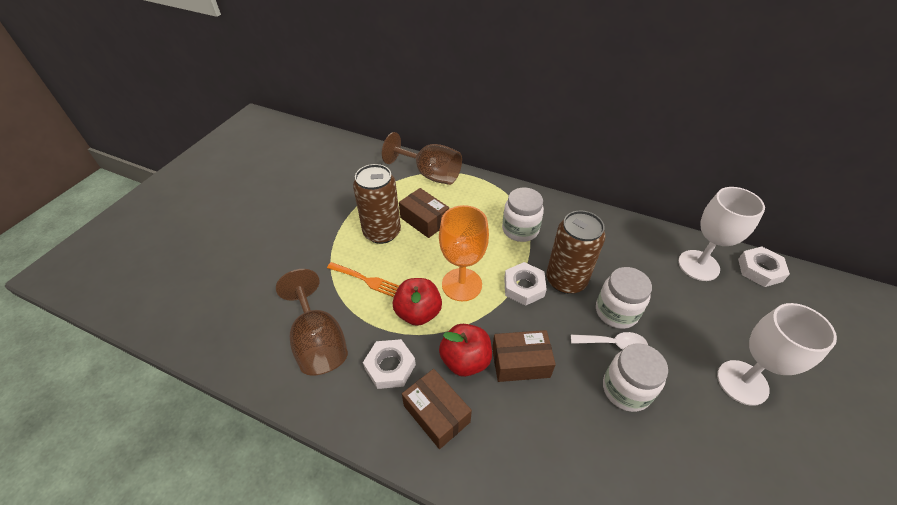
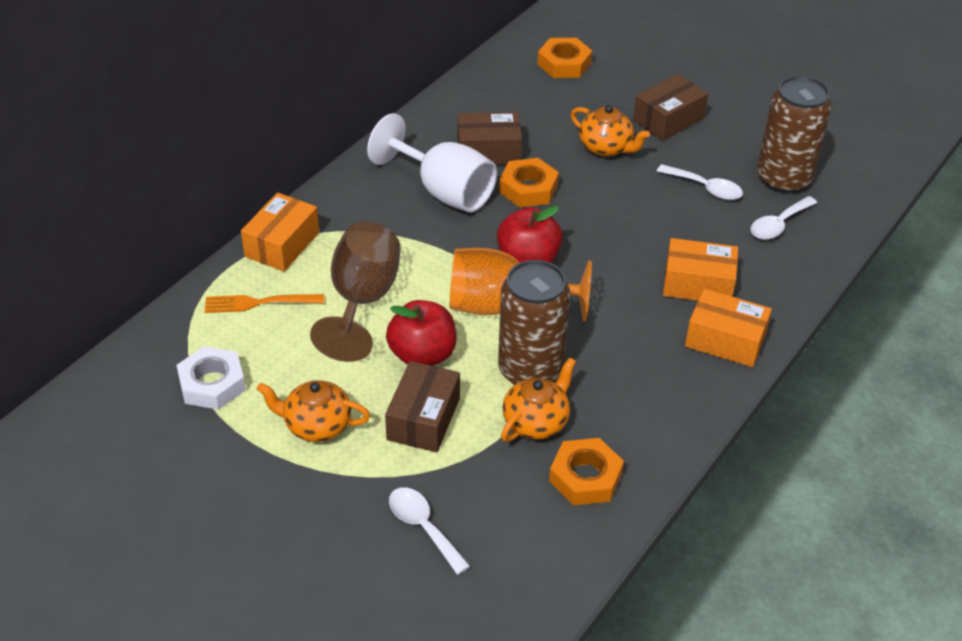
brown goblet: [276,269,348,375] [382,132,462,185] = 2 -> [310,222,400,362] = 1
orange box: none = 0 -> [241,193,319,272] [663,238,738,301] [685,289,772,367] = 3
orange nut: none = 0 -> [499,158,559,207] [537,38,592,78] [549,438,624,505] = 3
orange teapot: none = 0 -> [257,380,370,442] [501,358,576,442] [571,105,650,157] = 3
white goblet: [678,187,765,281] [717,303,837,406] = 2 -> [367,113,497,212] = 1
white jar: [502,188,544,242] [596,267,652,329] [603,343,668,412] = 3 -> none = 0
white nut: [363,339,416,389] [504,262,547,306] [738,247,790,287] = 3 -> [177,346,246,410] = 1
white spoon: [571,332,648,350] = 1 -> [389,487,470,575] [657,164,743,200] [751,196,817,240] = 3

